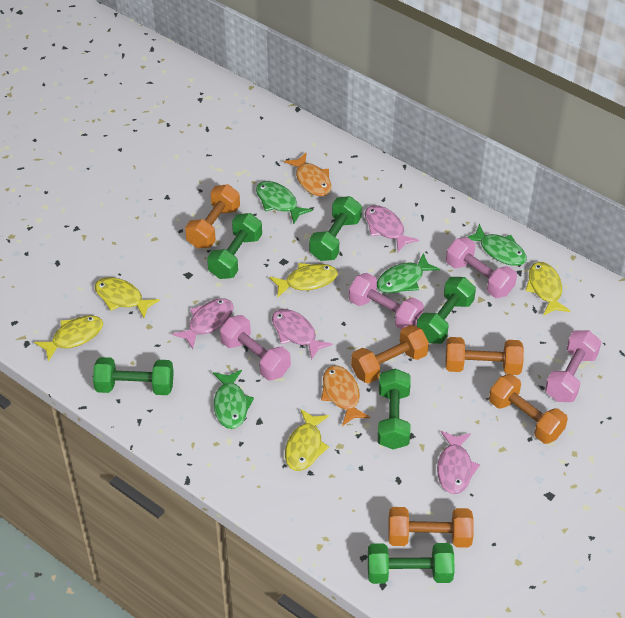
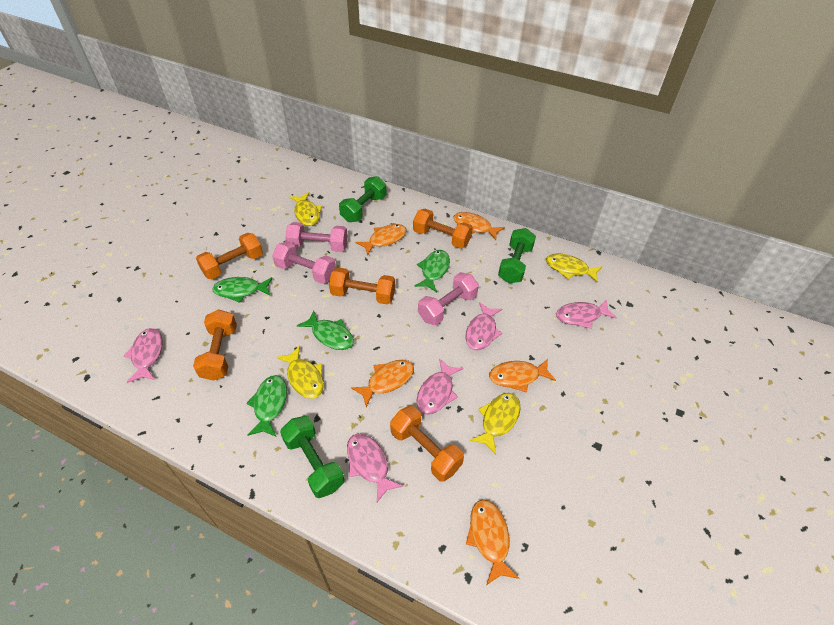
green dumbbell: [93,357,174,395] [207,213,262,279] [309,196,362,261] [368,543,455,584] [378,368,411,449] [417,277,476,344] = 6 -> [280,416,345,498] [339,176,386,222] [498,228,536,283] = 3
orange fish: [284,153,331,196] [321,365,370,426] = 2 -> [351,360,414,407] [355,224,407,255] [453,212,505,240] [466,500,519,585] [489,359,556,393] = 5
pink dumbbell: [220,315,291,381] [349,273,424,330] [446,237,517,298] [545,330,601,402] = 4 -> [272,241,336,284] [285,222,348,252] [418,272,479,325] = 3
pink fish: [172,299,234,349] [272,309,333,360] [365,205,419,252] [437,431,480,494] = 4 -> [124,328,163,383] [347,434,403,502] [417,358,463,415] [466,302,502,351] [556,300,617,329] = 5
yellow fish: [34,315,103,361] [95,277,160,318] [269,263,338,298] [285,409,329,471] [525,262,570,316] = 5 -> [276,346,324,399] [289,192,322,226] [470,393,521,455] [546,253,602,283] = 4

